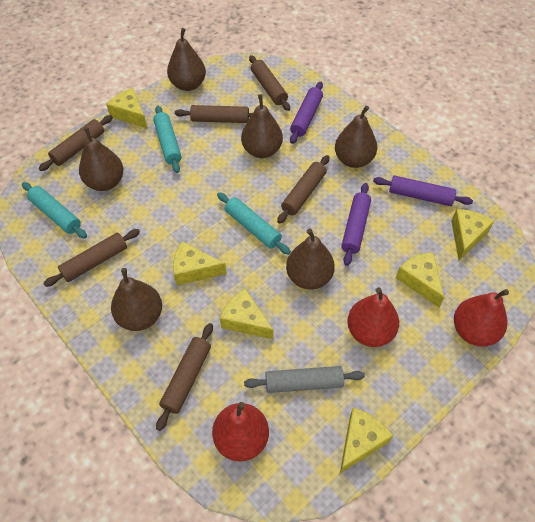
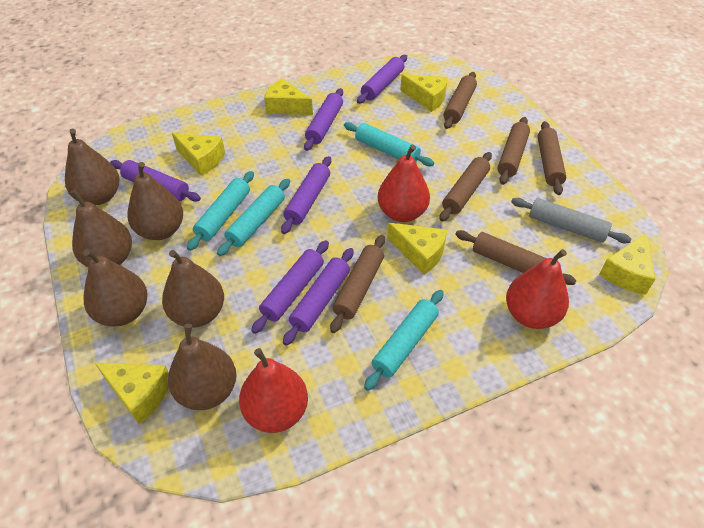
purple rolling pin: [290,82,323,144] [341,183,371,266] [373,175,473,206] = 3 -> [110,160,201,202] [251,240,329,334] [281,156,331,234] [283,248,354,346] [304,88,343,151] [357,55,407,104] = 6
turquoise rolling pin: [22,182,87,239] [153,106,182,173] [217,192,291,255] = 3 -> [187,171,254,251] [217,179,290,256] [344,122,434,166] [364,290,444,391] = 4

